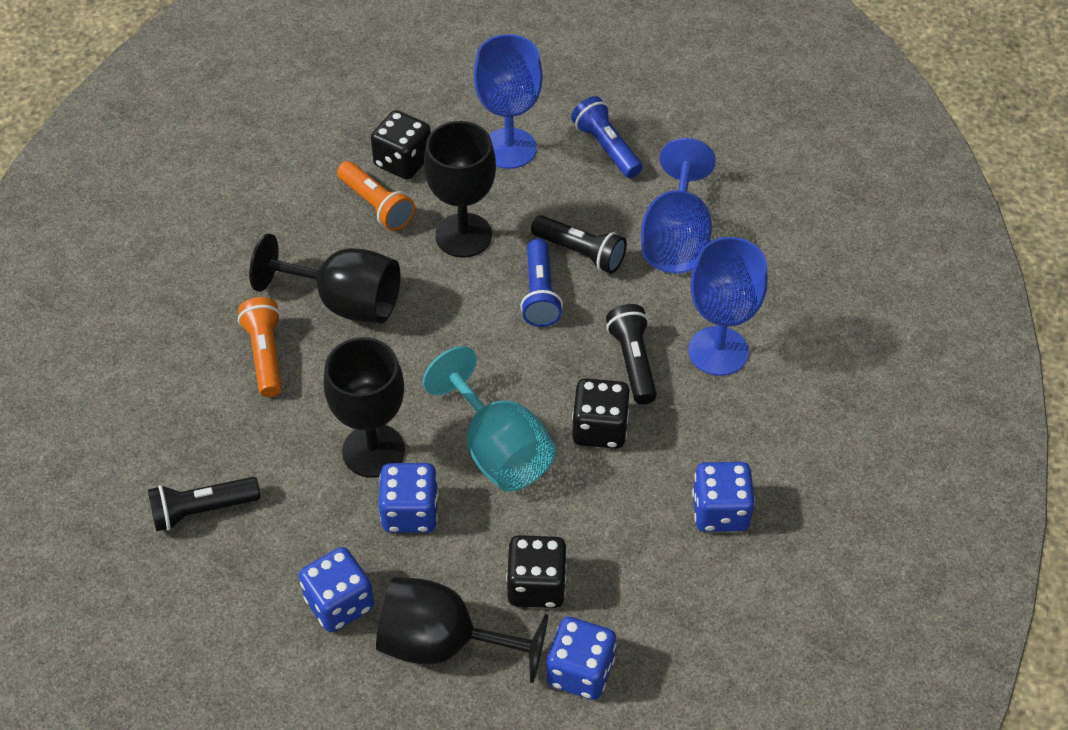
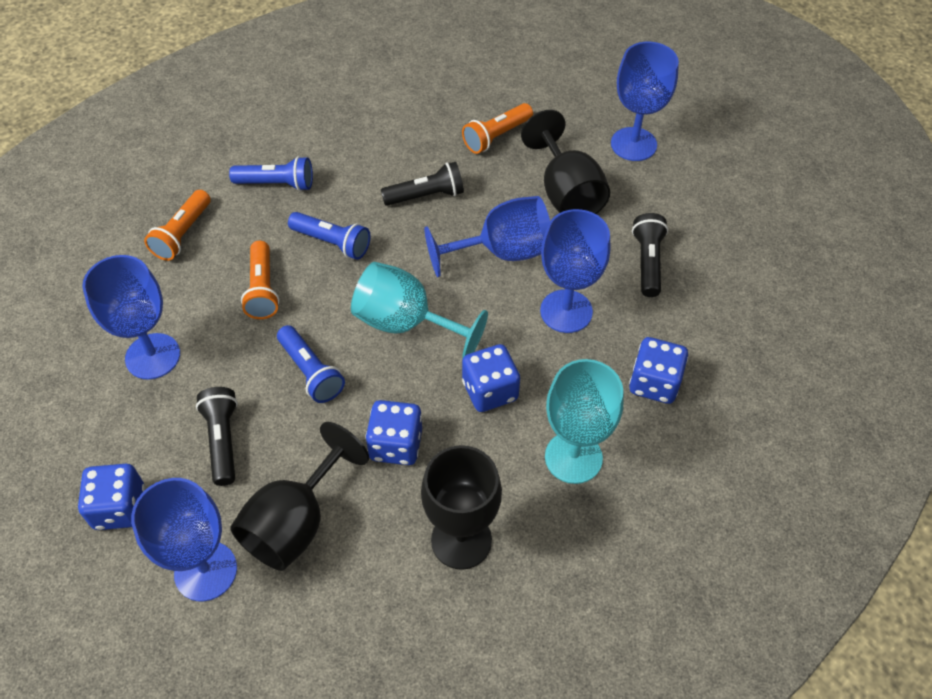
black dice: [371,110,431,180] [506,535,567,608] [572,378,630,449] = 3 -> none = 0
black goblet: [249,233,400,323] [324,337,405,478] [376,577,548,683] [424,121,496,258] = 4 -> [230,422,369,571] [421,445,502,570] [521,110,610,214] = 3
blue flashlight: [520,238,563,327] [571,96,642,178] = 2 -> [229,156,313,191] [277,325,345,403] [288,212,370,260] = 3
blue goblet: [474,34,543,169] [641,138,716,273] [688,237,768,376] = 3 -> [82,255,180,379] [131,478,237,601] [424,196,550,277] [540,209,610,333] [611,42,679,161] = 5
orange flashlight: [238,297,282,397] [337,161,415,231] = 2 -> [144,190,211,261] [241,241,279,319] [462,103,533,154] = 3
turquoise goblet: [423,346,556,492] = 1 -> [351,262,488,359] [545,359,624,484] = 2

